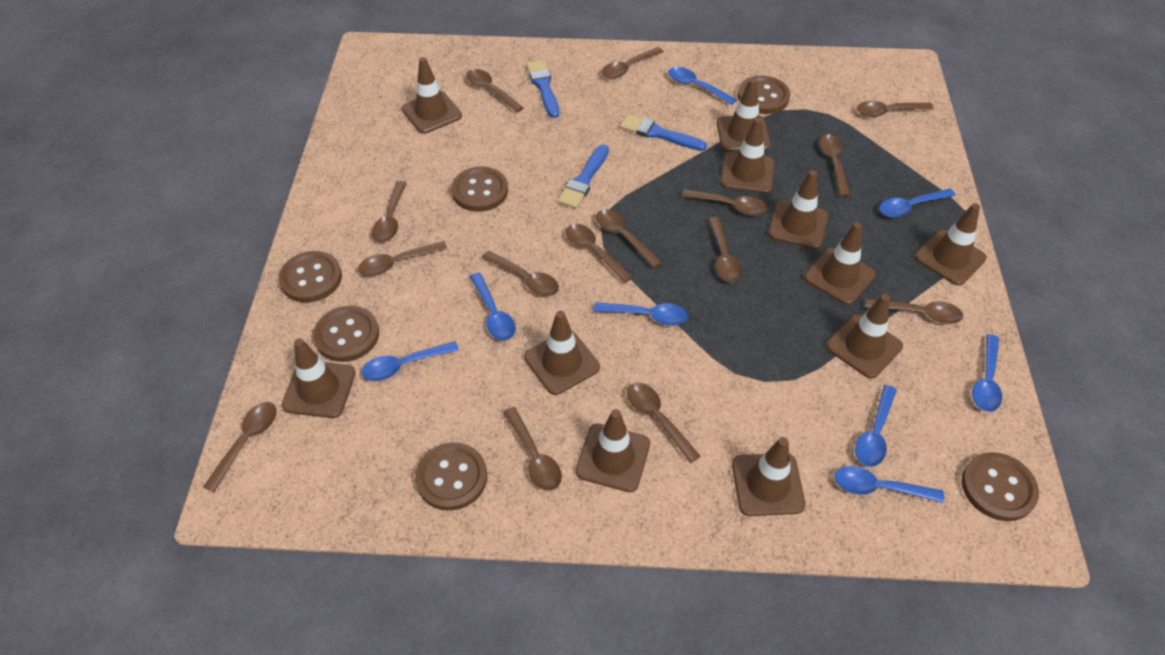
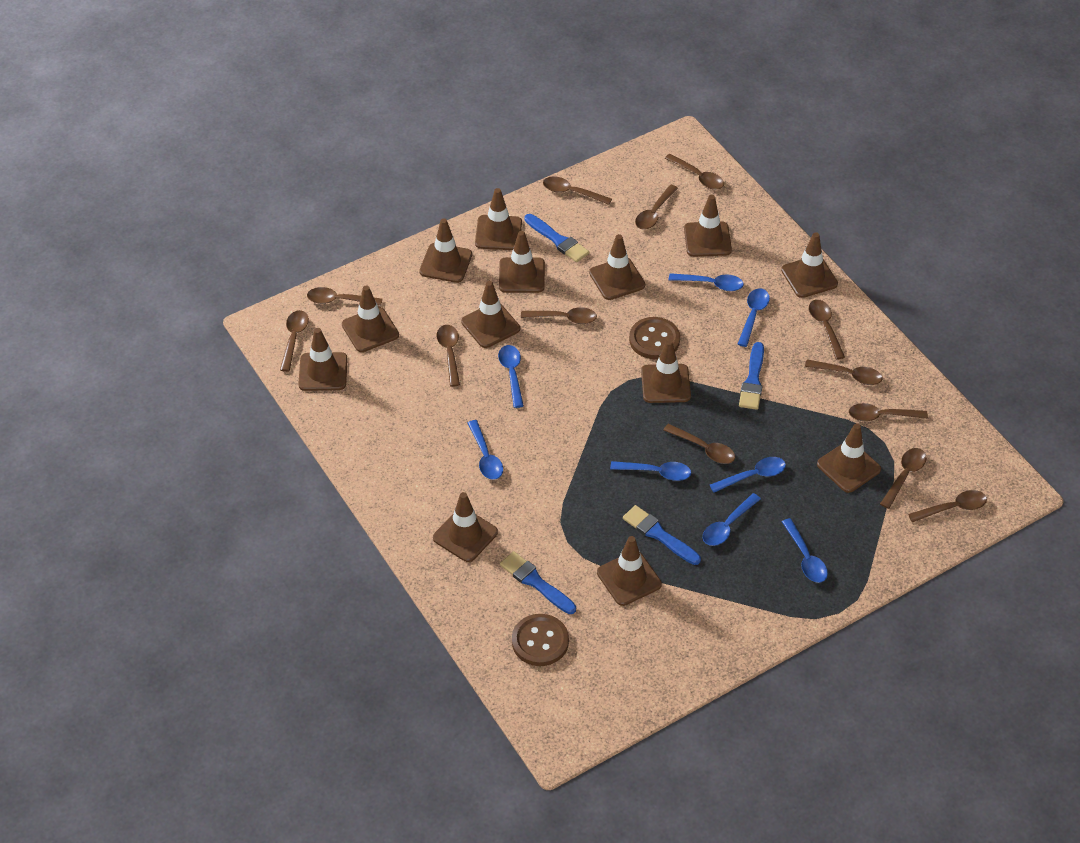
blue brush: [526,60,559,118] [558,144,609,209] [620,114,707,151] = 3 -> [500,551,576,614] [525,214,589,262] [623,505,701,565] [739,342,764,410] = 4
brown button: [279,251,342,303] [313,306,379,362] [415,442,487,511] [451,166,508,212] [738,76,790,114] [962,452,1039,521] = 6 -> [512,614,569,666] [629,317,680,359] = 2
brown spoon: [203,402,276,492] [358,241,447,276] [372,181,407,242] [466,69,524,113] [482,251,559,296] [503,407,562,491] [566,224,633,283] [596,209,662,268] [601,47,664,79] [627,383,700,463] [682,189,767,216] [708,217,742,282] [819,134,850,197] [857,101,934,117] [865,299,963,324] = 15 -> [280,310,309,372] [307,287,382,306] [437,325,460,387] [521,307,597,324] [543,177,612,205] [635,185,678,230] [663,424,735,464] [665,154,724,190] [805,359,882,385] [809,300,845,360] [849,403,928,421] [880,448,927,509] [908,490,987,522] = 13
brown traffic cone: [282,338,355,418] [402,57,462,134] [524,311,600,395] [576,409,650,492] [716,78,771,152] [721,118,774,194] [732,437,806,516] [768,170,828,249] [804,222,876,305] [826,294,903,379] [915,203,987,286] = 11 -> [298,328,348,391] [342,285,399,352] [419,218,472,283] [433,492,498,562] [461,281,520,348] [475,188,522,250] [499,231,545,293] [589,234,645,300] [597,536,662,606] [641,340,691,403] [684,195,732,257] [781,232,838,298] [817,423,881,493] = 13

